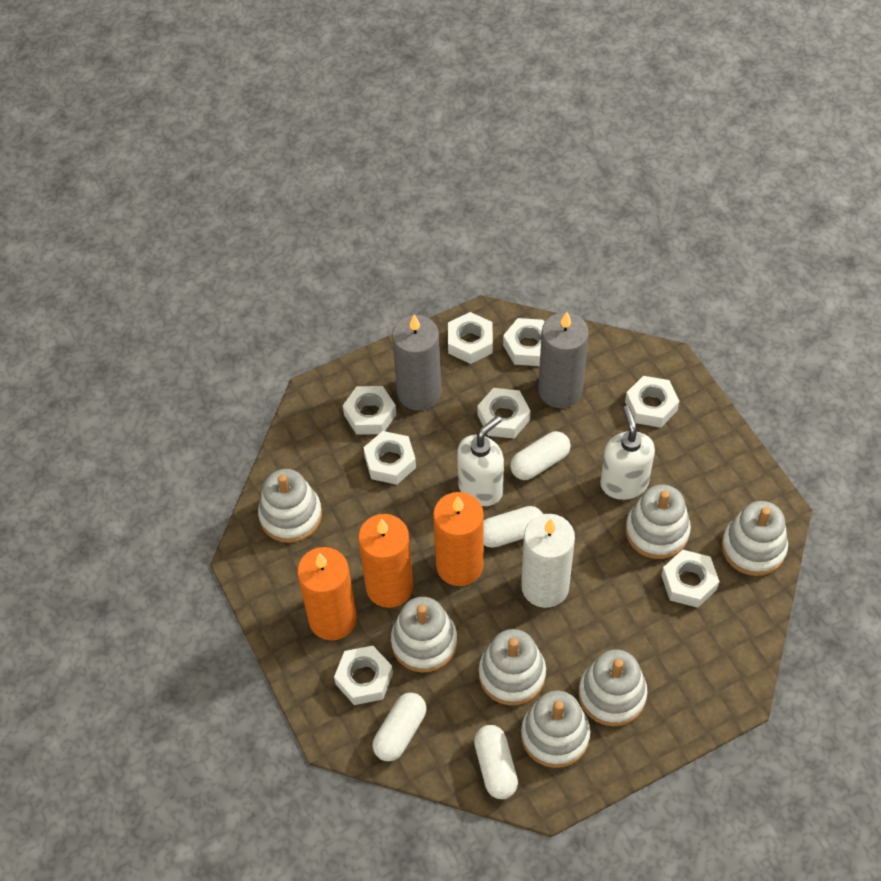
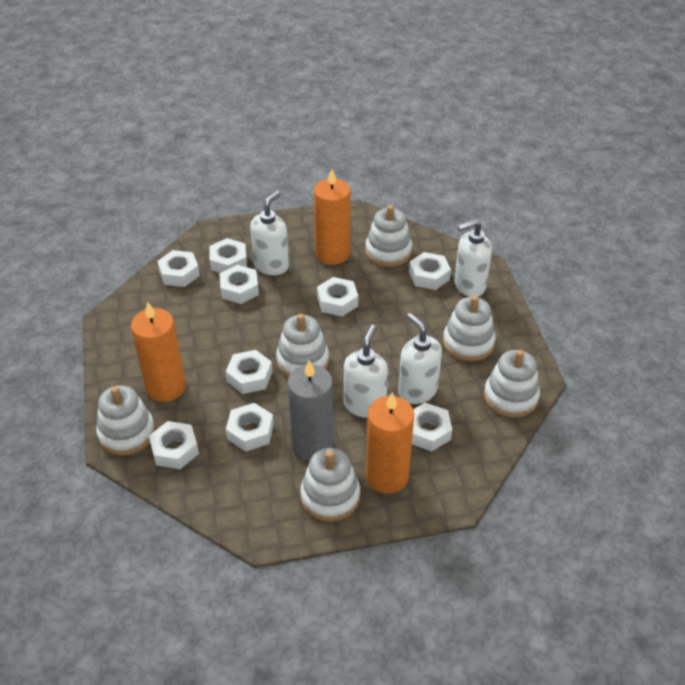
grey candle: [392,315,441,411] [538,312,589,408] = 2 -> [287,360,334,461] = 1
white candle: [521,514,575,608] = 1 -> none = 0
white capsule: [372,693,427,761] [474,725,518,799] [484,506,543,548] [510,431,571,480] = 4 -> none = 0
white nut: [334,646,393,705] [343,386,396,434] [363,431,416,485] [448,312,493,364] [478,388,530,439] [503,318,545,366] [625,376,679,428] [661,550,720,608] = 8 -> [149,421,199,469] [157,250,200,287] [209,238,247,273] [219,265,259,304] [226,350,272,394] [226,403,274,452] [317,277,358,317] [409,252,451,290] [412,403,452,451] = 9
white soap dispenser: [457,416,504,506] [600,406,655,500] = 2 -> [250,191,289,275] [344,325,388,418] [398,313,442,404] [454,219,492,297] = 4
white stacking toy: [258,469,322,543] [391,597,457,672] [479,629,546,705] [521,691,590,768] [579,650,648,726] [626,484,691,559] [722,501,788,576] = 7 -> [96,385,155,456] [276,314,329,377] [300,448,360,522] [365,205,412,267] [443,295,496,361] [484,350,540,418] = 6

